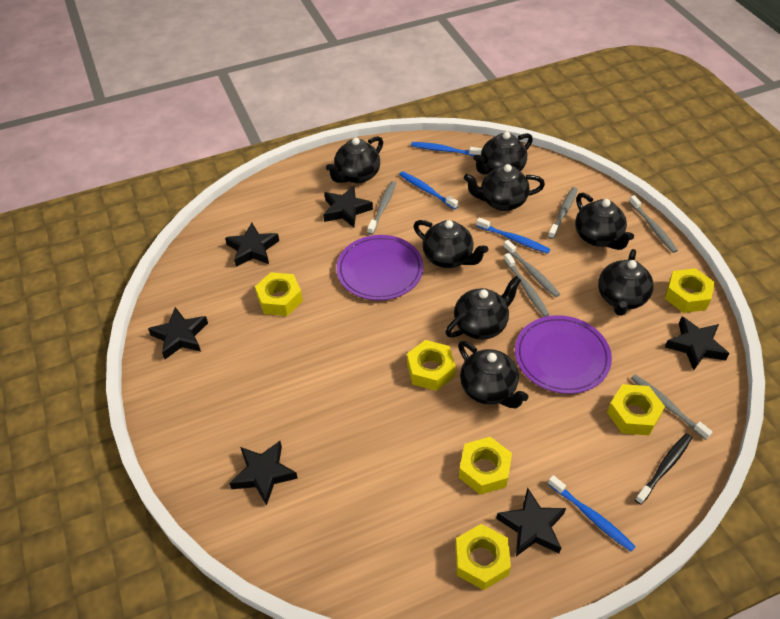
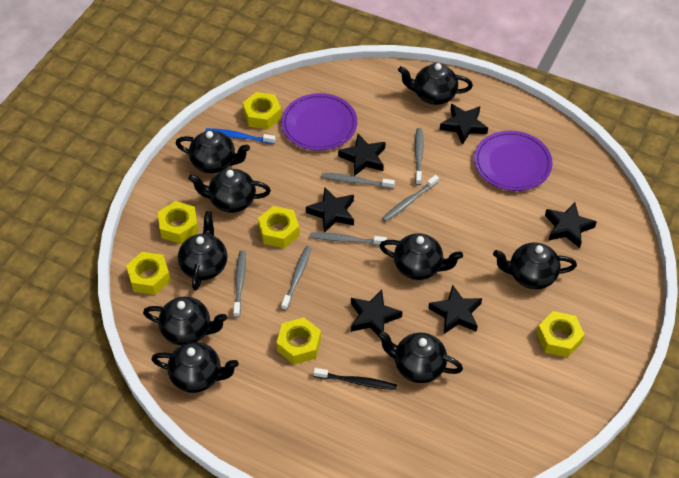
black teapot: [326,136,383,183] [414,220,488,268] [446,276,521,340] [458,341,528,408] [464,164,545,211] [473,132,533,175] [575,193,634,250] [598,249,654,316] = 8 -> [143,297,227,345] [151,342,239,393] [176,130,250,173] [178,211,227,291] [188,169,271,213] [377,330,463,383] [379,233,463,280] [398,63,473,105] [493,242,577,289] = 9
blue toothbrush: [399,171,458,209] [411,142,482,156] [476,217,550,254] [548,475,636,552] = 4 -> [205,128,276,144] = 1

